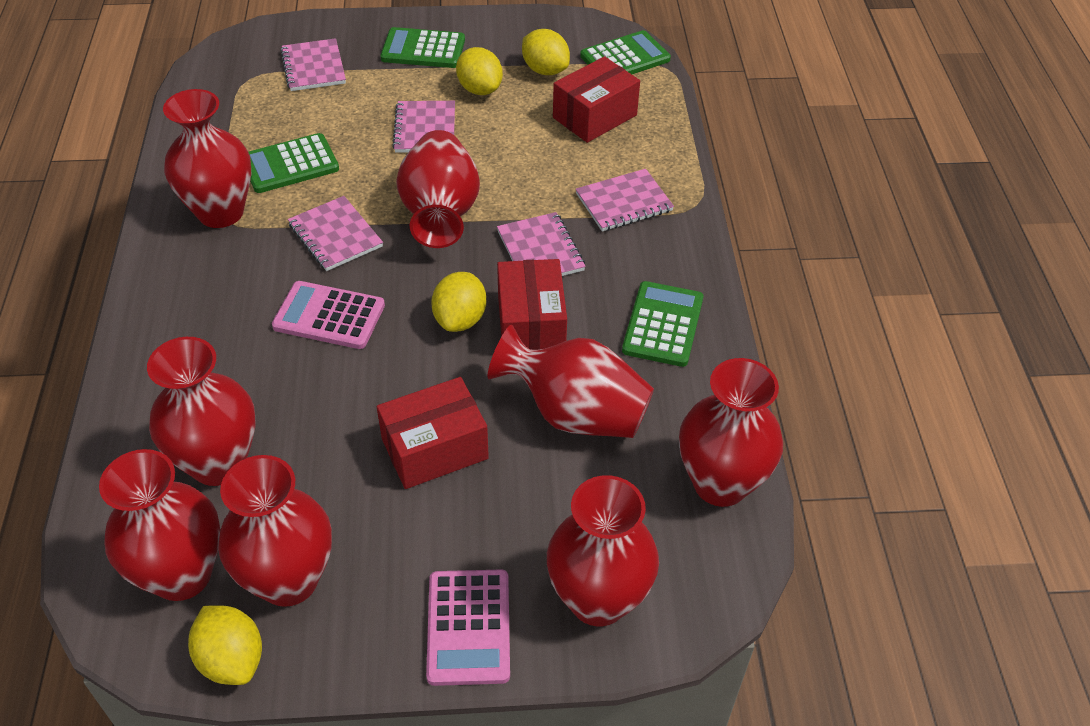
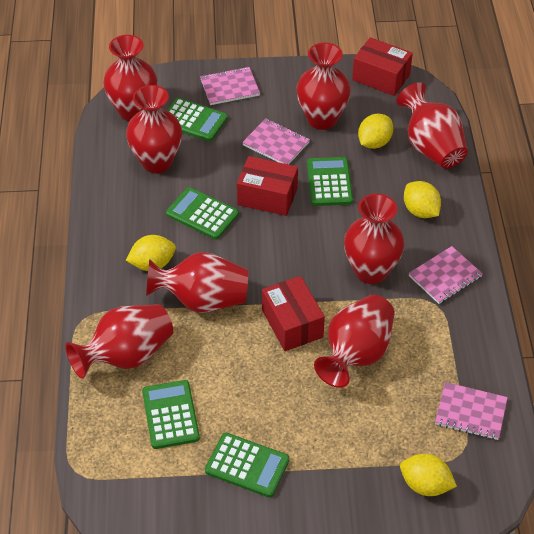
green calculator: [248,133,339,193] [380,27,465,68] [580,30,671,74] [622,281,703,367] = 4 -> [142,380,200,449] [166,187,239,240] [167,98,228,142] [205,433,289,498] [307,157,353,206] = 5
pink calculator: [272,281,385,349] [426,569,510,686] = 2 -> none = 0
pink notebook: [281,38,346,91] [288,196,383,271] [392,101,455,153] [497,212,586,276] [576,169,674,231] = 5 -> [200,67,260,105] [242,119,310,164] [408,246,483,304] [435,382,508,440] = 4

